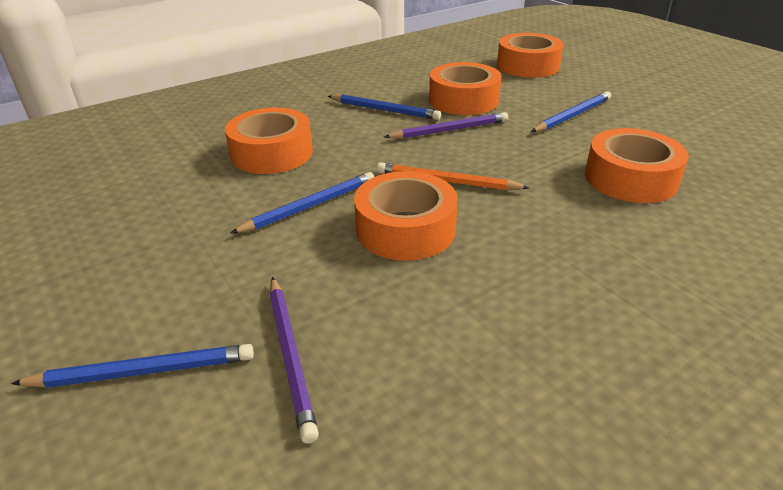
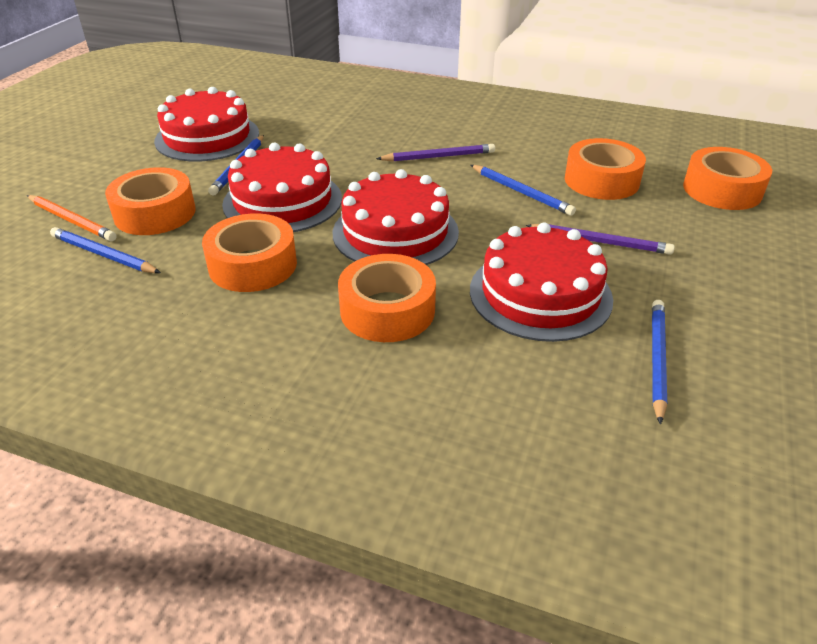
red cake: none = 0 -> [154,87,259,161] [222,143,342,232] [333,169,459,265] [470,222,613,342] = 4

